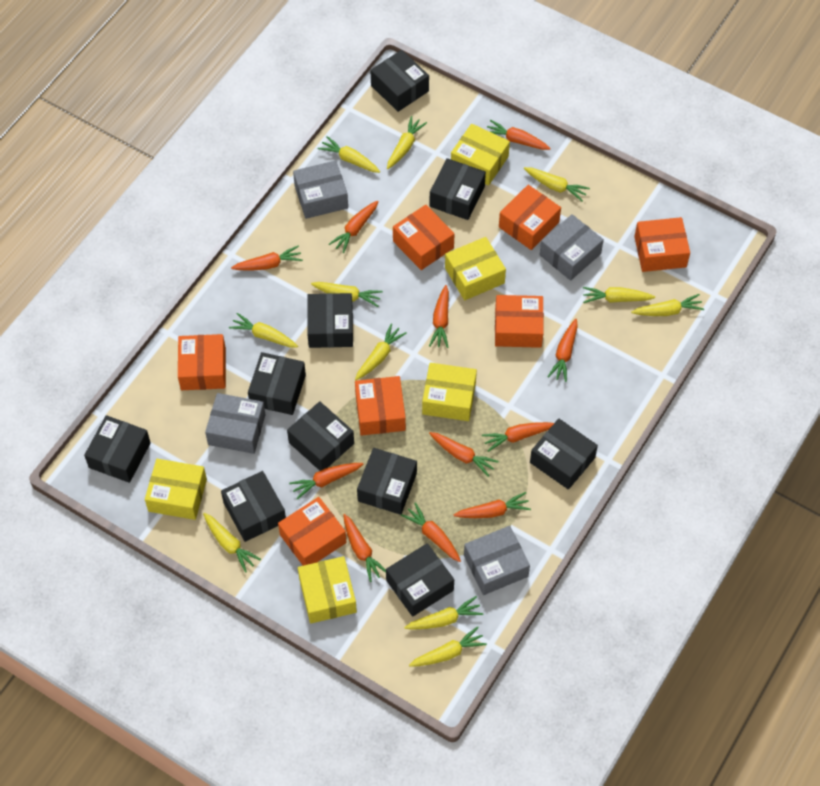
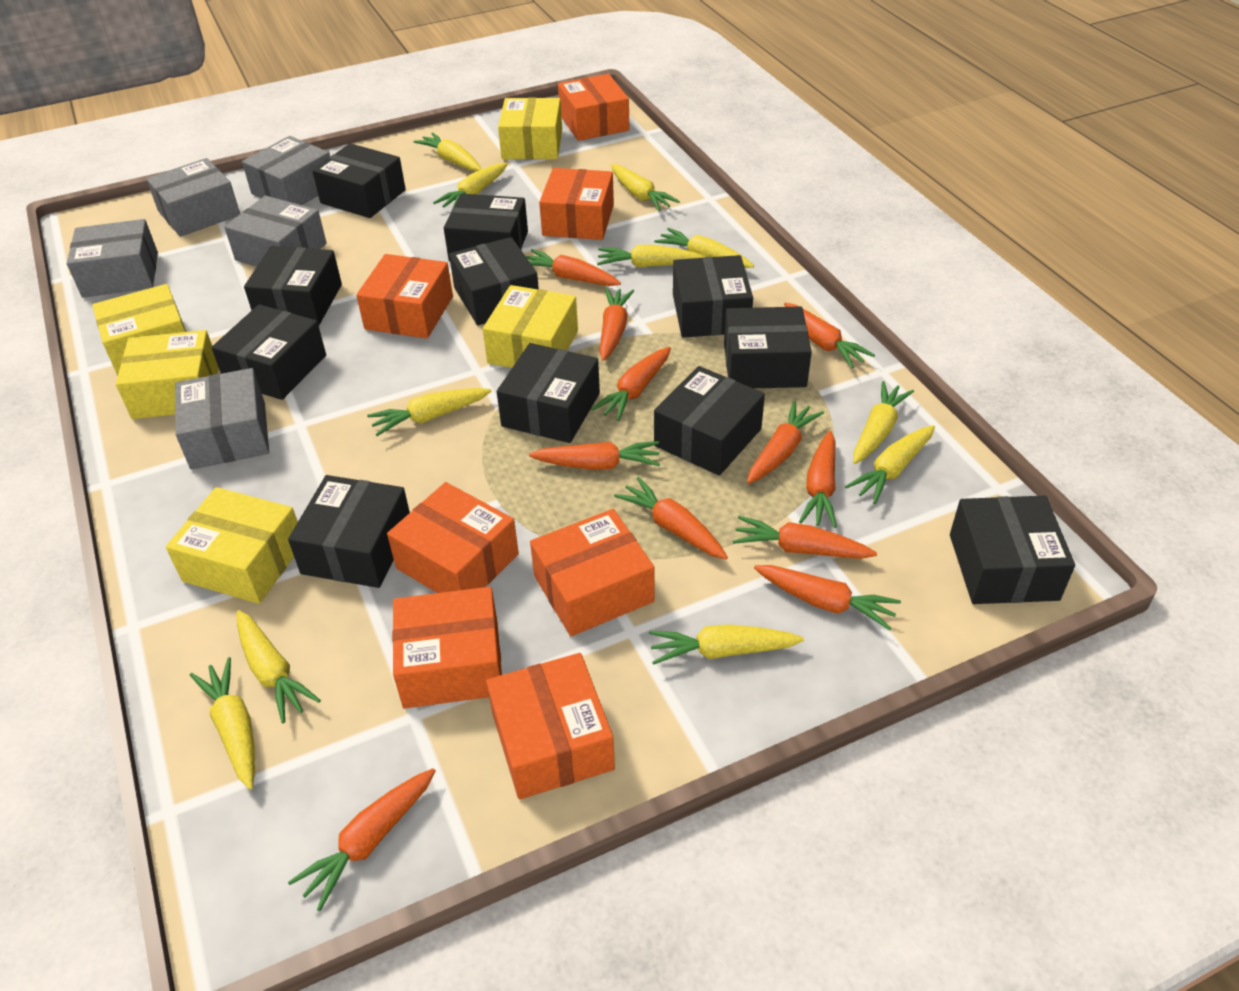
black box: [84,415,151,483] [221,471,286,542] [248,352,306,415] [287,401,354,471] [307,293,353,348] [357,448,417,515] [370,50,429,112] [386,543,454,617] [429,158,486,220] [530,419,598,490] = 10 -> [211,304,326,400] [244,246,342,326] [288,475,410,588] [312,143,406,218] [444,193,528,262] [449,237,539,325] [497,343,600,443] [654,366,765,476] [673,255,753,338] [724,307,812,388] [950,496,1075,604] = 11
grey box: [205,393,265,454] [293,160,348,219] [464,526,530,595] [540,214,604,281] = 4 -> [67,219,158,297] [146,158,240,237] [175,368,269,469] [224,196,326,267] [242,136,330,205] = 5

